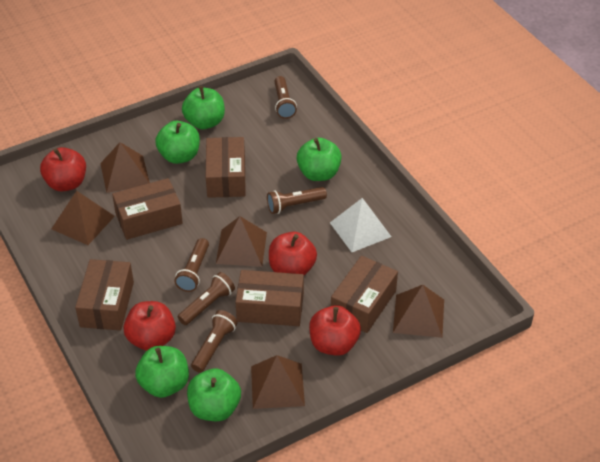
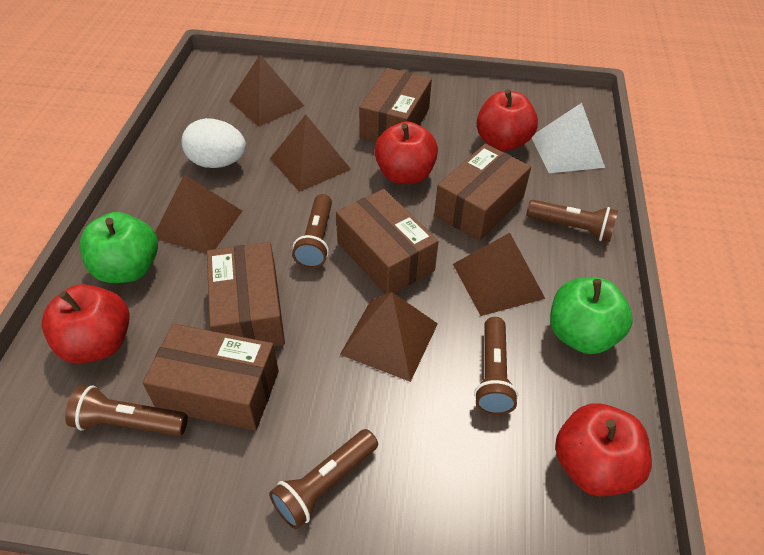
green apple: [135,346,189,398] [155,121,200,164] [182,86,225,129] [187,368,241,421] [297,137,342,181] = 5 -> [80,212,158,283] [550,278,633,354] = 2
white egg: none = 0 -> [182,118,246,168] = 1

